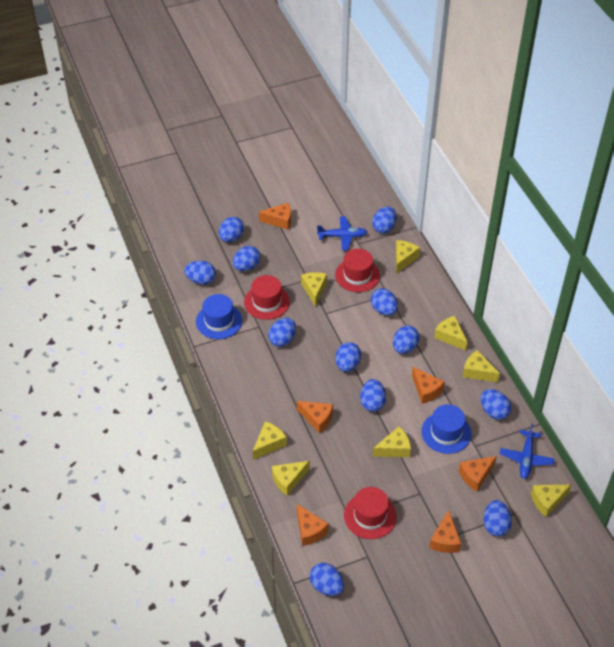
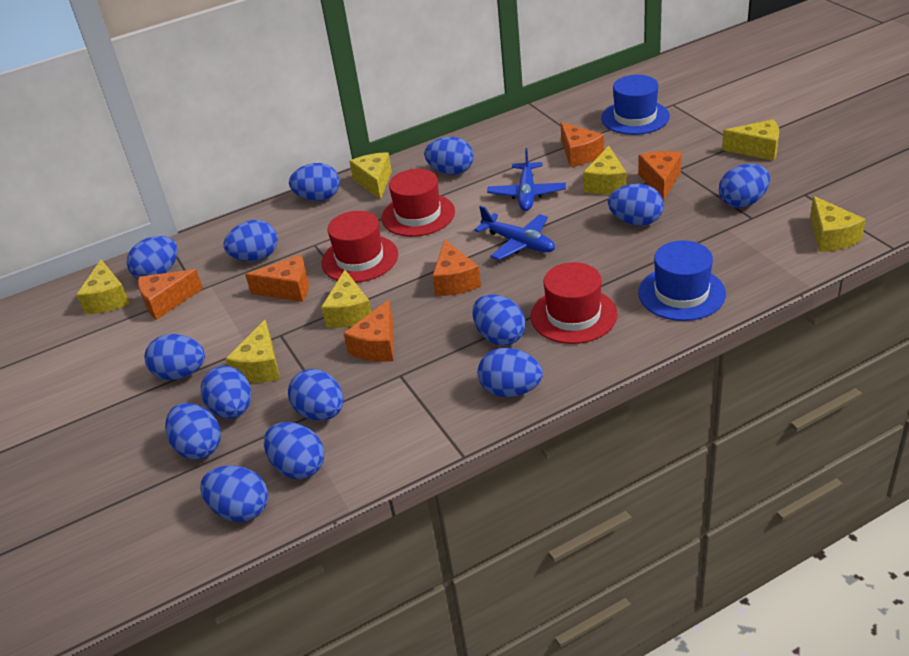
blue egg: [184,261,216,285] [219,217,244,242] [233,246,260,271] [268,318,296,347] [310,563,344,596] [336,342,361,372] [360,379,386,412] [371,288,398,316] [372,206,396,234] [393,325,419,354] [481,389,511,420] [483,500,512,537] = 12 -> [127,236,178,279] [145,334,205,380] [165,403,221,460] [200,465,268,522] [201,366,251,418] [223,220,278,261] [264,422,324,479] [288,369,343,421] [289,163,340,201] [424,137,474,175] [472,294,526,346] [478,348,543,397] [608,184,664,226] [719,164,770,208] = 14
yellow cheese: [253,421,287,460] [272,461,309,496] [301,272,327,307] [373,427,411,457] [396,240,420,274] [434,316,468,351] [463,350,500,382] [531,484,572,517] = 8 -> [76,259,130,314] [226,320,280,383] [321,270,372,328] [349,152,392,200] [583,146,627,194] [722,119,779,161] [810,196,866,252] = 7

